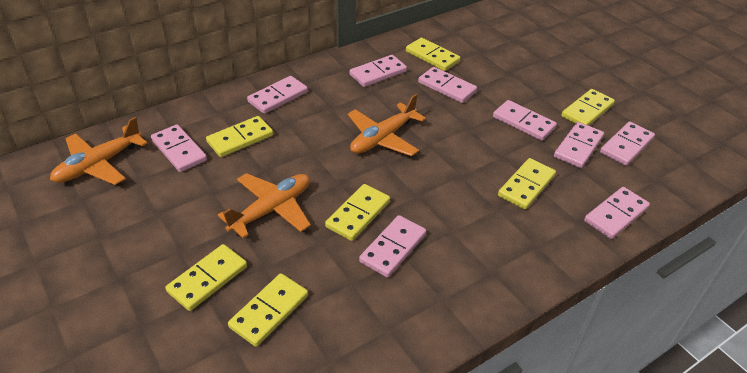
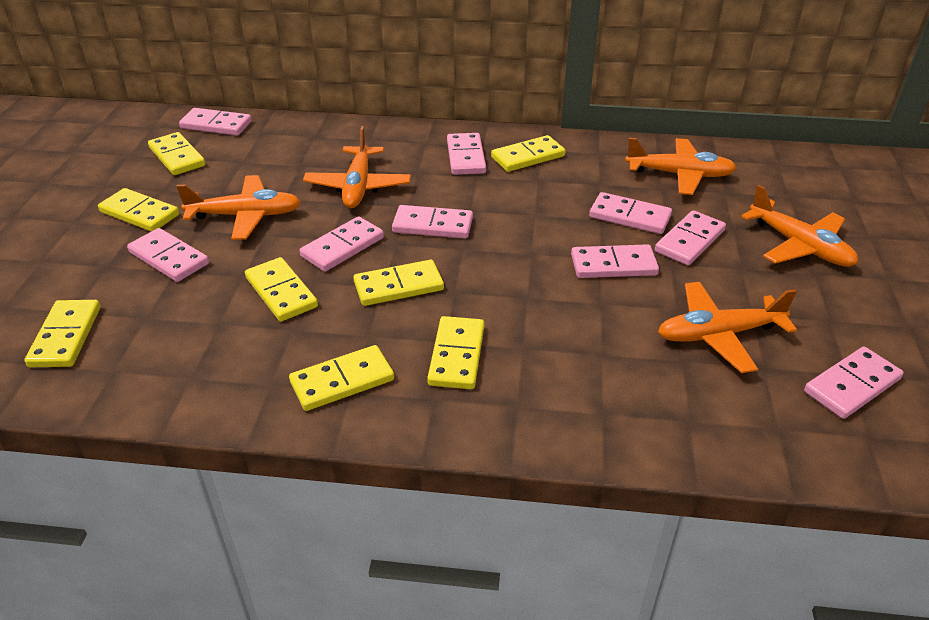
orange plane: [50,117,148,185] [218,173,311,238] [347,94,426,156] = 3 -> [176,175,301,240] [303,126,411,208] [625,138,737,195] [658,282,797,373] [741,185,858,267] = 5
yellow domino: [165,244,247,311] [206,116,273,157] [228,273,308,347] [325,184,390,241] [406,38,460,71] [498,158,556,210] [561,89,615,126] = 7 -> [24,300,100,367] [98,188,179,231] [148,132,205,175] [245,257,318,322] [289,345,394,411] [353,260,444,306] [427,316,484,389] [491,135,565,172] = 8

